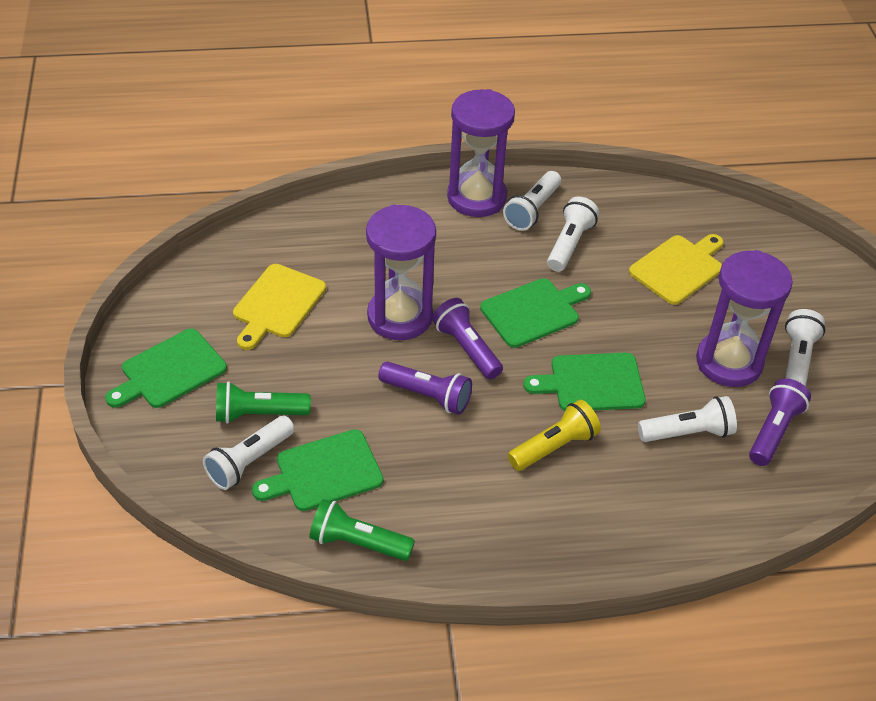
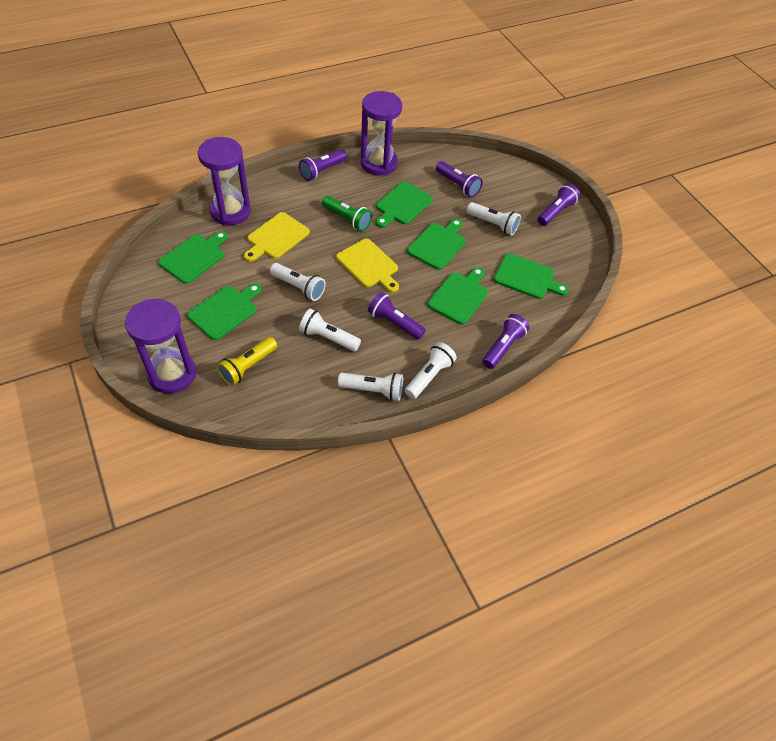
green cutting board: [105,328,227,408] [252,429,383,511] [480,278,591,348] [523,353,646,411] = 4 -> [158,231,228,284] [187,284,262,340] [376,182,433,228] [407,219,466,270] [428,267,489,325] [493,253,569,299] = 6
green flashlight: [216,381,311,423] [309,499,415,561] = 2 -> [322,196,372,231] = 1
purple flashlight: [378,362,472,415] [432,298,503,379] [749,378,811,466] = 3 -> [299,149,347,181] [368,292,426,340] [436,161,483,197] [482,314,530,369] [537,183,580,226] = 5

